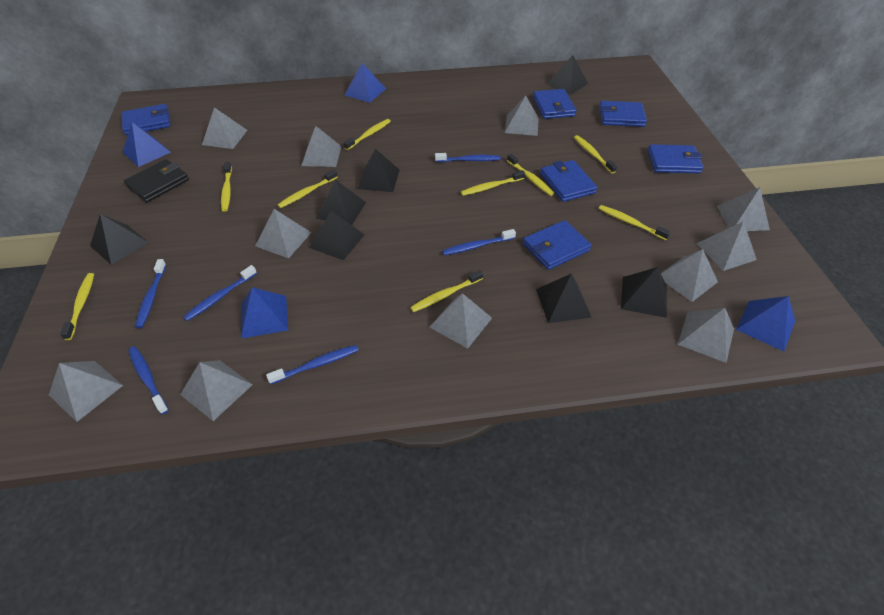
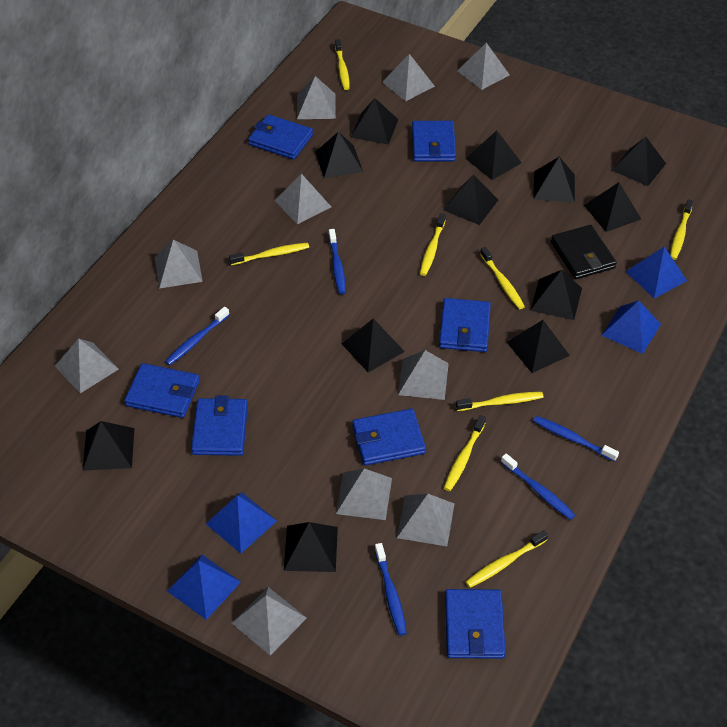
black pyramid: [90,214,149,265] [309,211,365,260] [315,180,366,225] [357,149,400,192] [536,273,592,323] [547,55,588,95] [621,267,667,318] = 7 -> [83,421,134,471] [284,522,338,572] [315,131,363,179] [342,318,405,372] [351,98,399,145] [443,175,498,225] [465,131,521,180] [507,320,570,373] [530,270,582,320] [533,157,575,203] [584,182,641,232] [612,137,666,186] = 12
blue toothbrush: [128,346,169,414] [135,259,166,328] [183,265,257,321] [266,345,359,384] [435,153,501,162] [442,229,516,255] = 6 -> [165,307,230,365] [329,229,346,294] [375,543,407,636] [501,453,575,520] [533,416,619,462] = 5
blue wallet: [122,104,170,135] [523,220,592,270] [533,89,576,119] [540,160,598,202] [599,101,647,127] [647,144,704,174] = 6 -> [124,363,200,418] [191,396,248,456] [248,114,313,159] [352,409,426,465] [412,121,456,162] [439,298,491,352] [445,589,506,659] = 7
grey pyramid: [49,361,123,422] [180,360,253,421] [202,107,247,149] [255,209,311,258] [301,126,341,167] [430,293,492,348] [505,96,539,136] [661,249,718,302] [678,308,734,363] [696,221,757,271] [717,187,770,231] = 11 -> [55,339,119,393] [155,240,203,289] [232,587,307,655] [275,174,331,224] [297,76,336,119] [336,468,392,520] [382,54,435,101] [397,494,454,546] [398,350,449,400] [457,43,510,90] = 10
yellow toothbrush: [60,273,94,340] [221,162,232,212] [277,170,338,208] [344,119,391,150] [410,270,483,312] [461,170,525,196] [507,154,554,196] [574,135,617,174] [599,205,671,240] = 9 -> [229,243,309,265] [335,39,350,90] [420,213,446,276] [444,415,486,491] [456,392,544,411] [466,530,548,588] [480,247,525,309] [670,199,693,260] = 8

